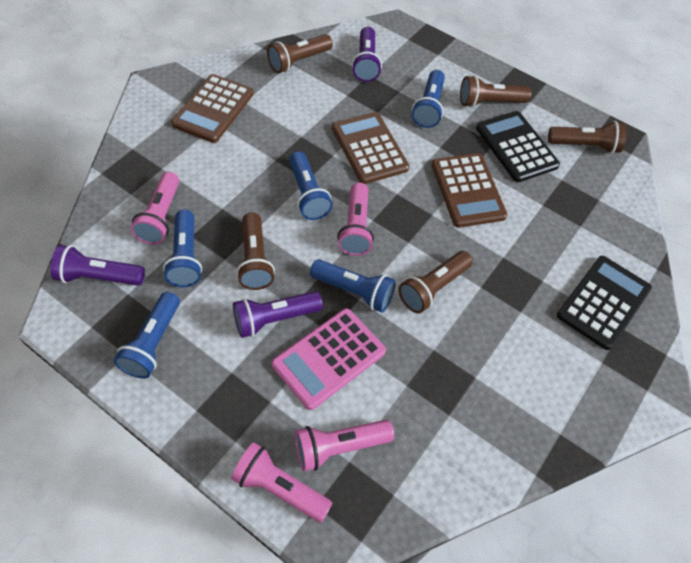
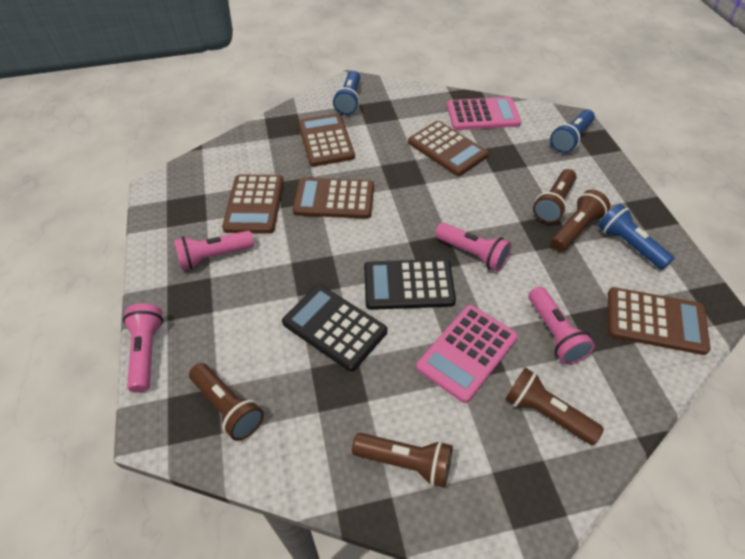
blue flashlight: [114,292,180,379] [163,210,202,287] [289,151,333,220] [310,259,396,313] [412,70,445,128] = 5 -> [333,71,360,115] [550,110,595,153] [598,204,674,270] = 3
brown calculator: [171,74,254,143] [332,112,409,184] [432,153,508,228] = 3 -> [222,175,283,234] [292,178,374,219] [298,113,355,167] [408,121,489,176] [608,287,711,355] = 5
pink calculator: [272,308,386,410] = 1 -> [416,305,518,403] [447,97,521,130] = 2
purple flashlight: [50,245,145,286] [233,291,323,338] [352,27,382,82] = 3 -> none = 0

